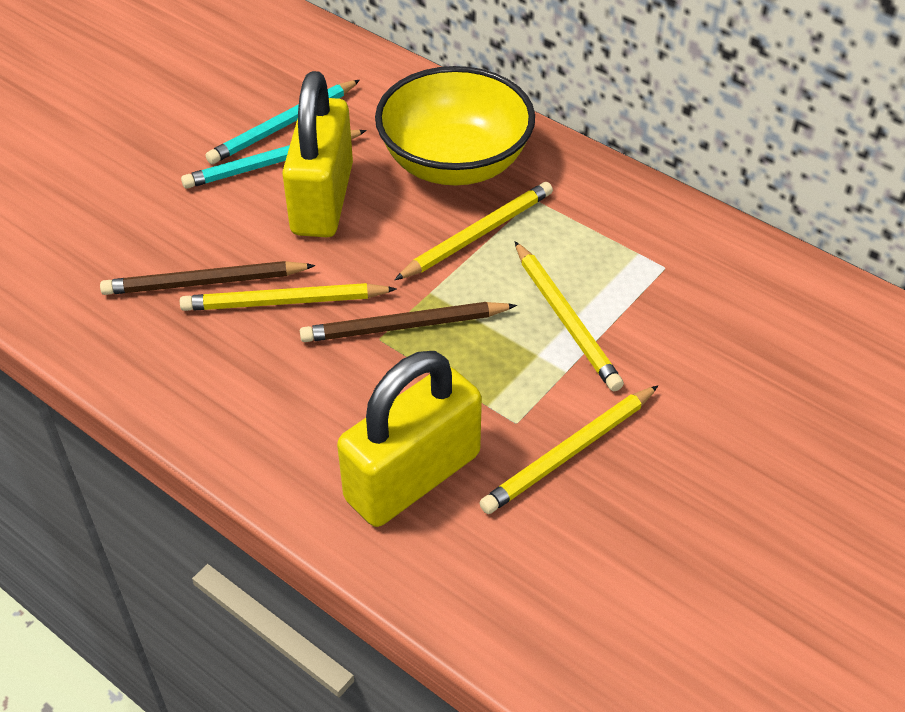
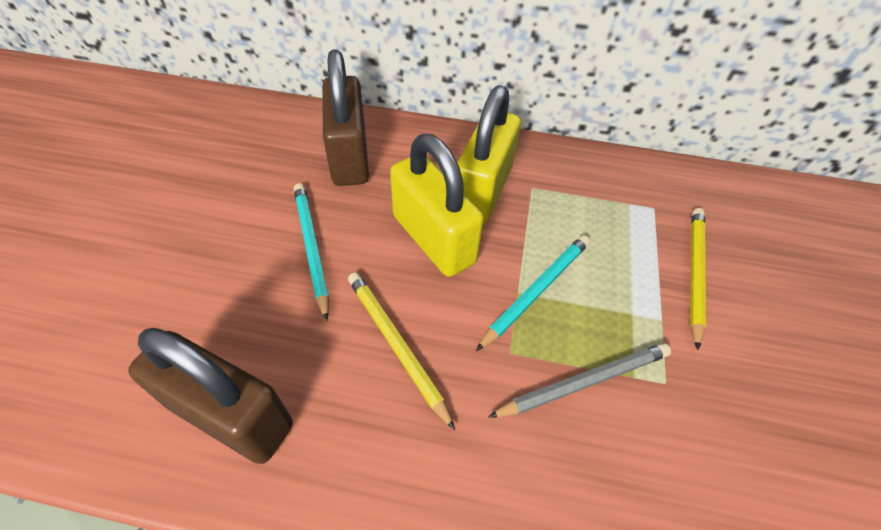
brown padlock: none = 0 -> [128,328,293,464] [322,49,369,186] = 2
brown pencil: [100,261,316,295] [300,302,517,342] = 2 -> none = 0
grey pencil: none = 0 -> [488,343,671,418] = 1
yellow bowl: [375,66,535,185] = 1 -> none = 0
yellow pencil: [180,283,397,311] [394,182,553,280] [479,385,658,514] [515,241,624,391] = 4 -> [348,272,455,430] [690,208,706,350] = 2

